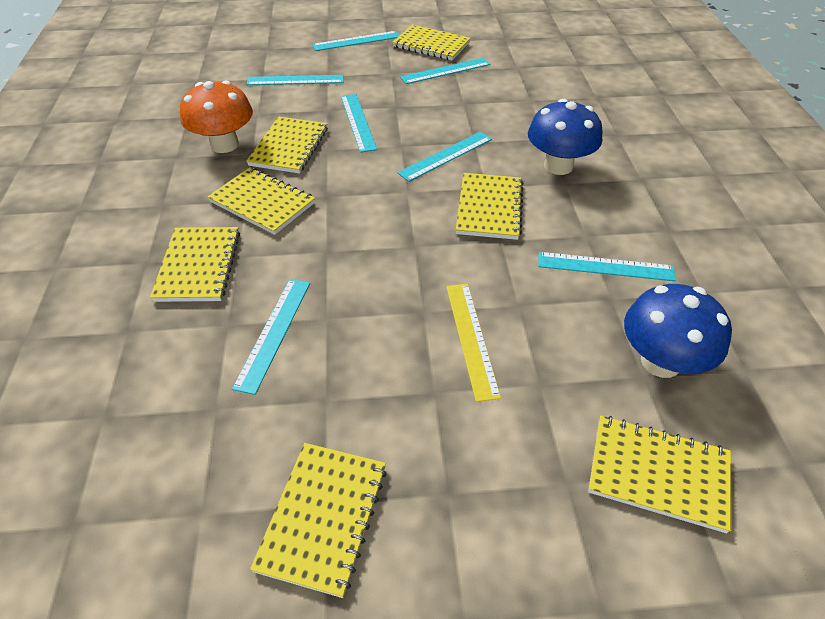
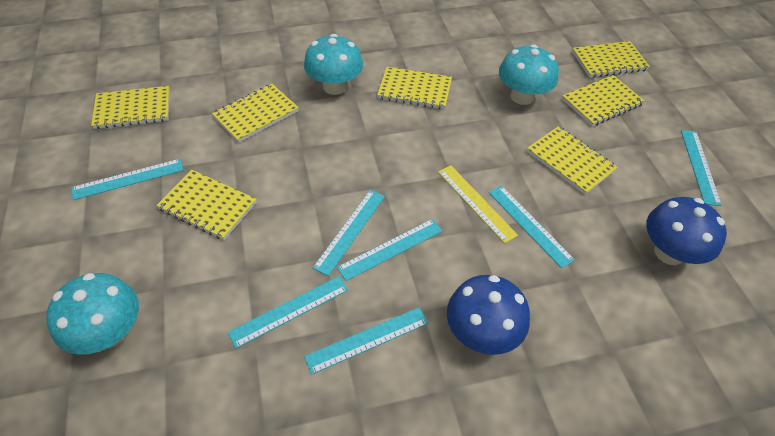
orange mushroom: [180,81,253,153] = 1 -> none = 0
turquoise mushroom: none = 0 -> [46,273,139,355] [304,34,363,95] [499,44,559,105] = 3

